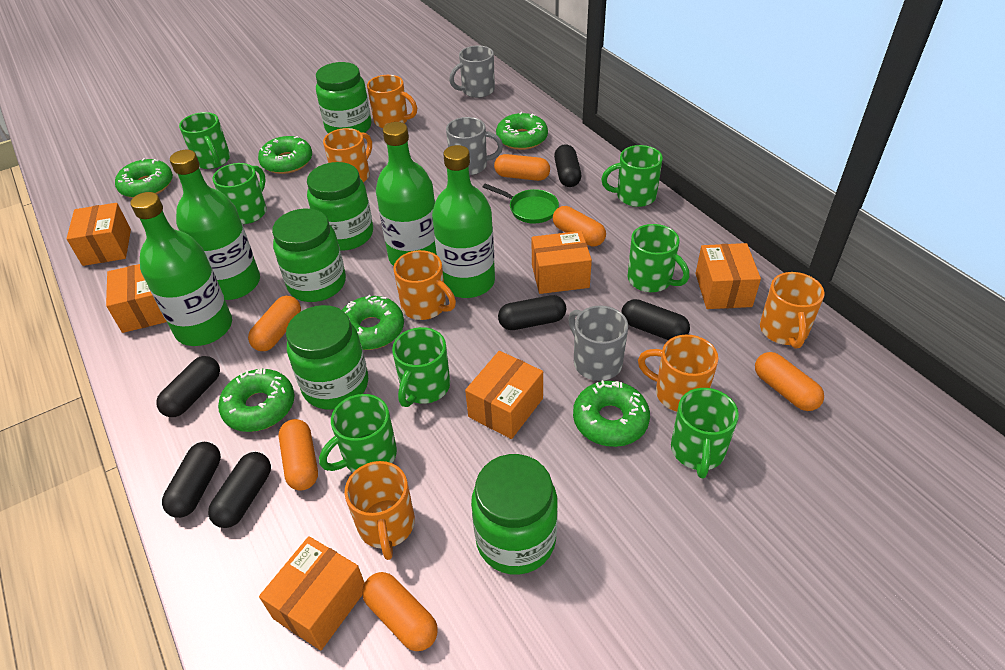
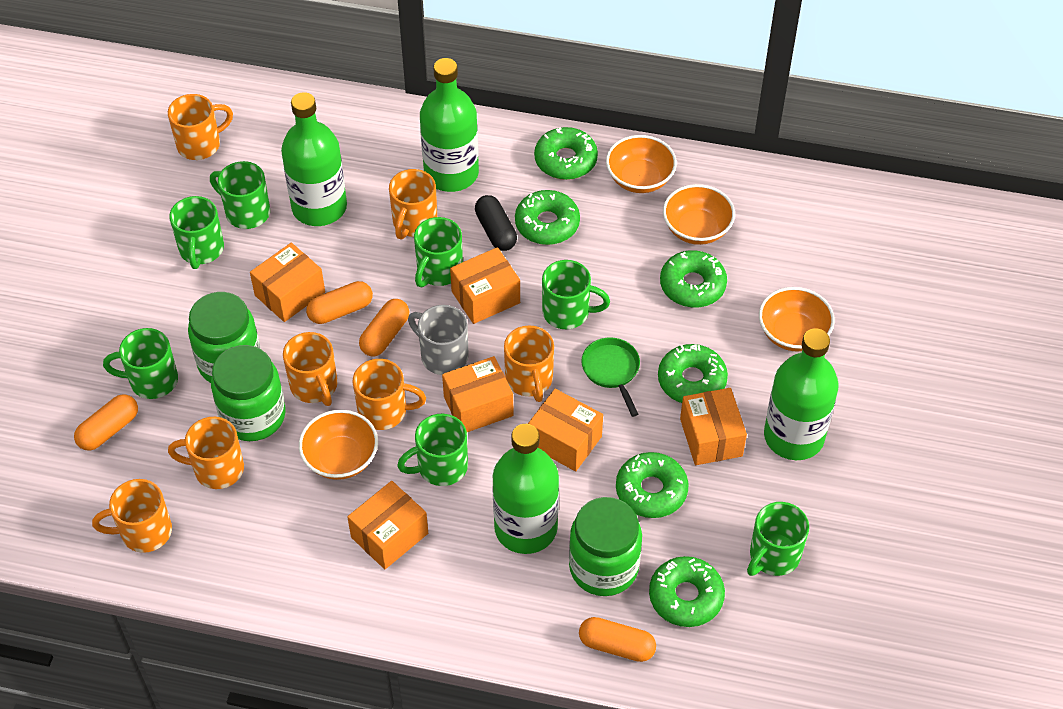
black capsule: [156,356,220,417] [162,442,221,518] [208,452,271,528] [498,295,566,330] [554,144,581,187] [621,299,690,340] = 6 -> [475,195,517,251] = 1
green jar: [272,209,346,302] [286,305,368,410] [307,162,373,251] [316,62,372,133] [471,454,558,575] = 5 -> [188,292,260,383] [211,345,286,441] [569,497,642,596] = 3
grey mug: [446,117,503,175] [449,45,495,98] [568,305,628,381] = 3 -> [408,305,469,375] = 1
orange bowl: none = 0 -> [299,410,378,480] [606,135,677,193] [663,184,735,245] [759,287,835,351] = 4
orange capsule: [248,296,301,351] [279,419,318,491] [362,572,438,651] [494,154,550,181] [553,206,606,246] [755,352,824,411] = 6 -> [74,394,138,451] [306,281,373,324] [359,299,409,356] [579,617,656,662] = 4
orange mug: [323,128,372,183] [344,461,415,560] [367,75,417,128] [393,250,456,320] [638,335,718,412] [760,272,825,349] = 6 -> [92,479,172,553] [168,94,233,160] [168,417,244,489] [283,332,338,406] [353,359,426,430] [389,169,437,240] [504,325,554,402] = 7

